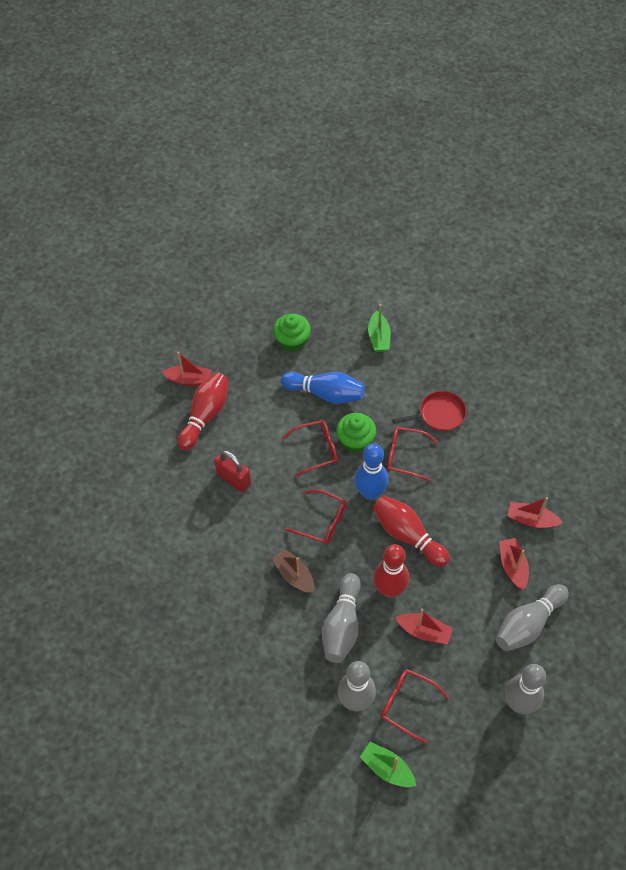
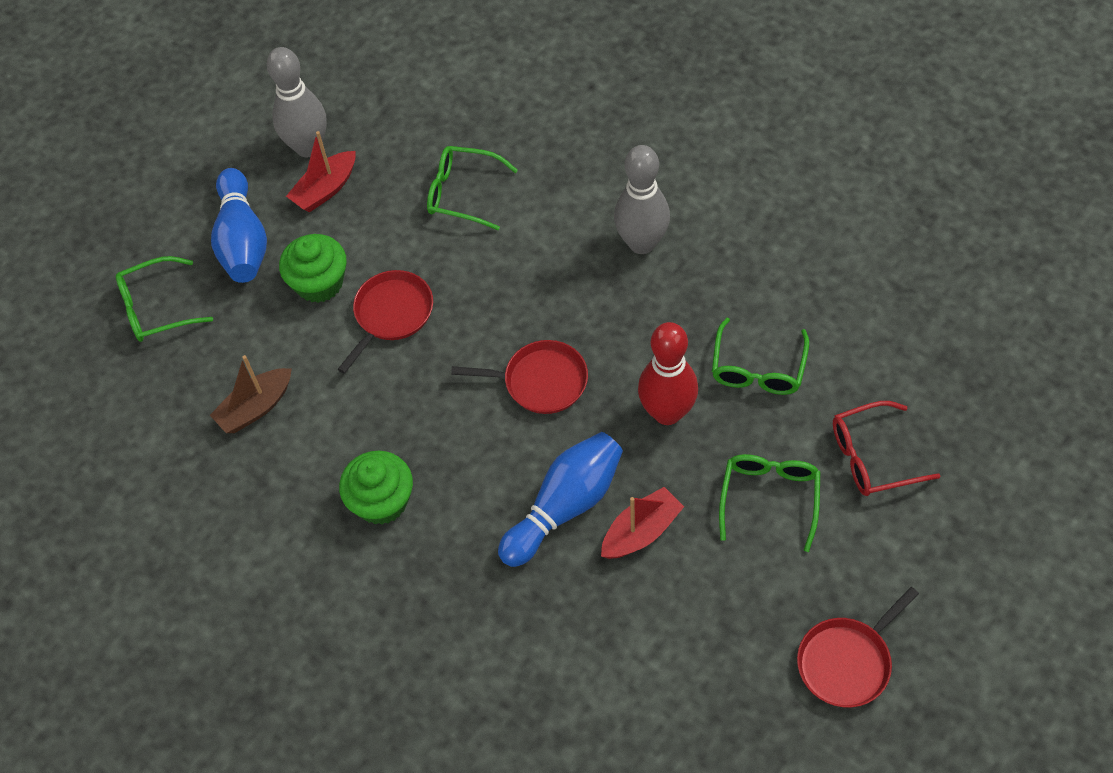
green boat: [360,742,416,787] [368,304,391,352] = 2 -> none = 0
green glasses: none = 0 -> [116,256,213,342] [427,146,518,230] [712,318,809,395] [719,454,820,552] = 4
grey bowling pin: [322,573,361,663] [338,661,376,711] [496,584,569,651] [505,664,546,714] = 4 -> [267,47,327,157] [614,145,670,254] = 2
red boat: [162,351,212,386] [395,608,453,644] [499,538,529,590] [508,497,563,528] = 4 -> [286,131,355,212] [601,487,684,559] = 2
red bowling pin: [177,372,229,450] [373,495,450,567] [373,544,409,597] = 3 -> [638,322,698,425] = 1
red glasses: [282,420,338,476] [285,489,347,545] [381,669,449,744] [387,427,438,481] = 4 -> [833,401,940,496] = 1
red padlock: [214,450,251,492] = 1 -> none = 0
red pan: [393,391,467,431] = 1 -> [338,270,433,374] [451,340,588,414] [797,587,919,707] = 3

